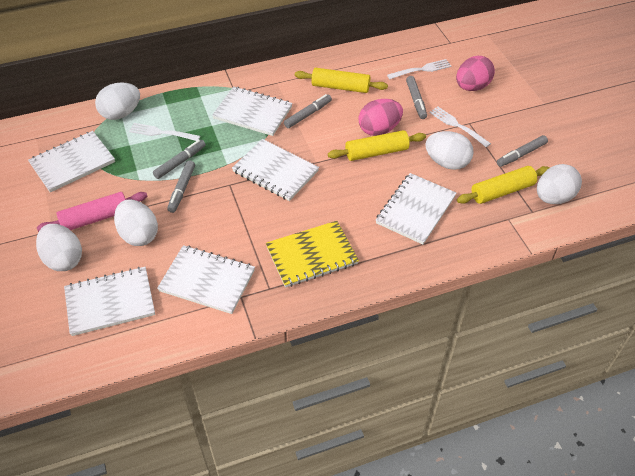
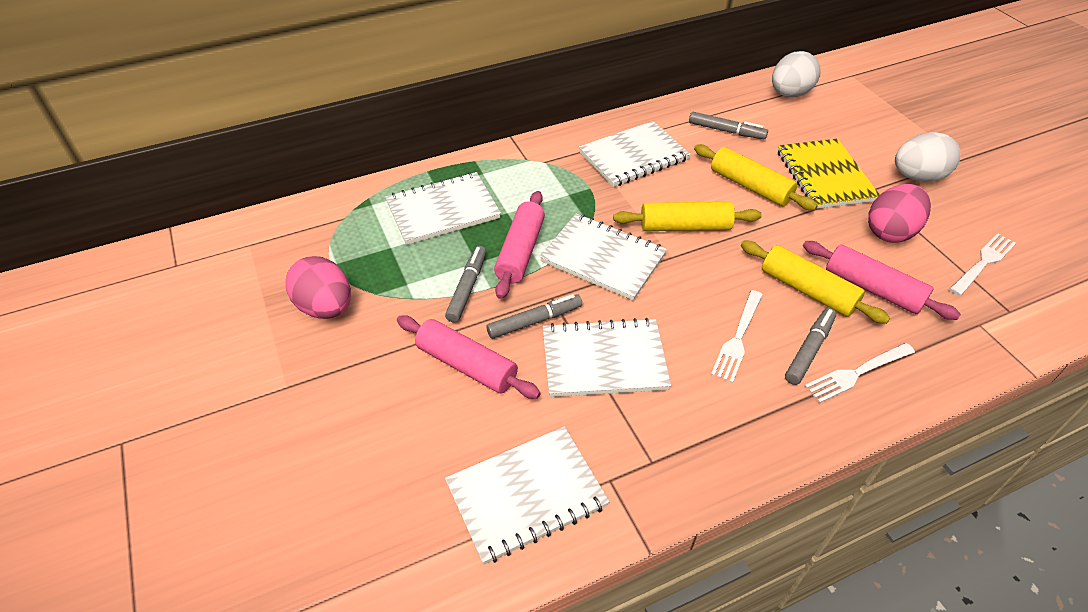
grey marker: [153,140,206,179] [167,160,195,213] [284,94,332,128] [406,76,427,119] [497,135,548,167] = 5 -> [445,246,486,322] [487,294,582,339] [689,112,768,139] [785,308,836,385] = 4
pink rolling pin: [37,192,148,232] = 1 -> [397,315,541,399] [494,191,545,299] [803,241,961,320] = 3
white egg: [36,224,82,271] [95,82,140,120] [114,200,158,246] [425,131,474,170] [537,164,582,204] = 5 -> [772,51,821,97] [895,132,961,182] = 2
white notebook: [28,131,115,192] [64,267,155,336] [157,245,255,314] [212,86,293,136] [232,139,319,201] [376,173,456,245] = 6 -> [385,172,501,245] [445,426,610,565] [540,213,667,300] [543,318,671,397] [579,121,690,187] = 5

